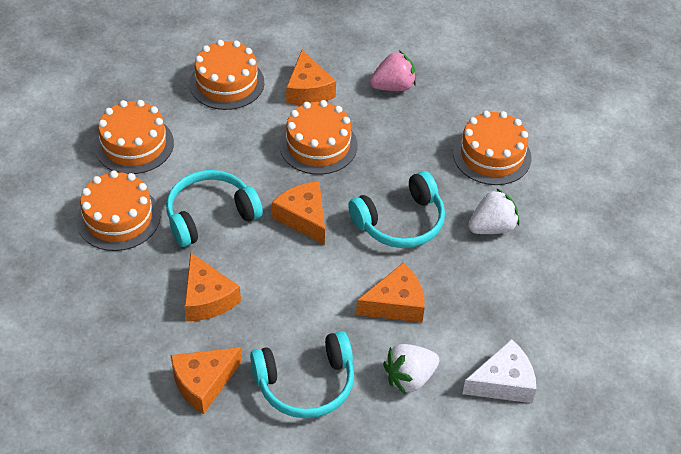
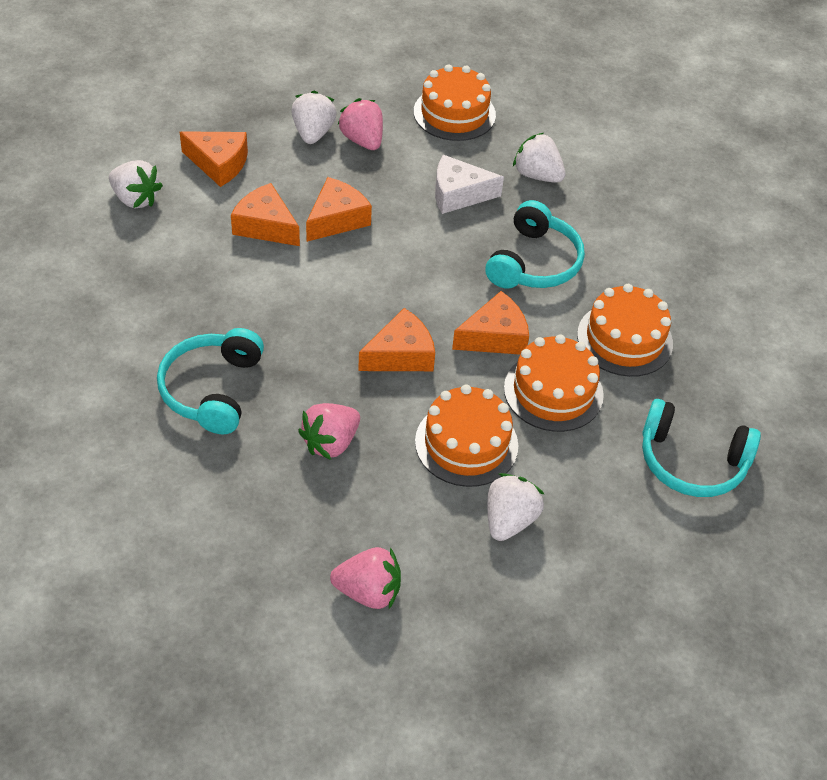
orange cake: [77,171,160,251] [95,100,174,174] [190,40,264,110] [279,100,357,175] [453,111,532,185] = 5 -> [414,64,496,141] [415,384,518,487] [504,334,604,432] [577,284,673,377] = 4
pink strawberry: [370,51,416,91] = 1 -> [298,403,360,460] [330,547,401,609] [338,98,383,150] = 3
white strawberry: [383,344,439,395] [468,188,519,234] = 2 -> [109,160,163,209] [291,90,337,144] [487,473,544,541] [513,133,566,183] = 4

